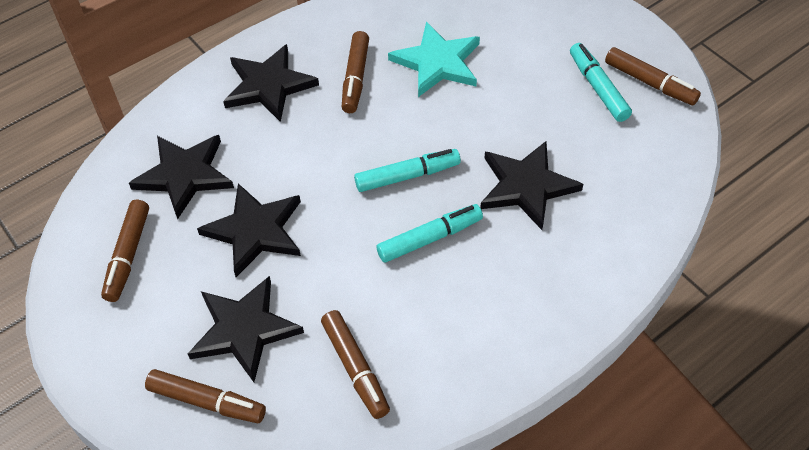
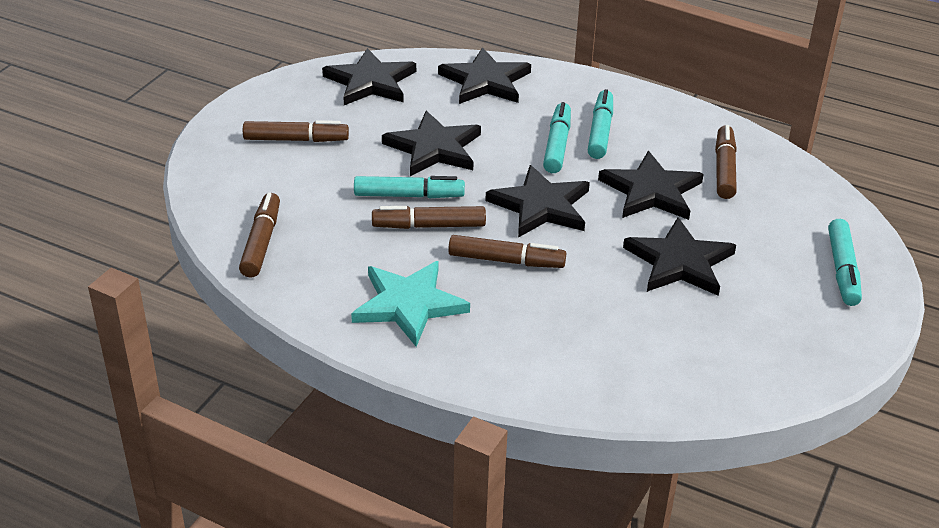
black star: [129,135,234,219] [188,276,304,382] [197,183,301,277] [223,44,319,122] [480,141,583,230] = 5 -> [322,48,416,105] [382,111,481,176] [438,47,531,104] [485,165,590,238] [598,151,704,220] [623,217,736,296] = 6
turquoise marker: [354,149,461,192] [376,204,483,263] [570,43,632,122] = 3 -> [354,176,465,198] [543,102,571,173] [588,89,613,159] [828,219,862,306] = 4

